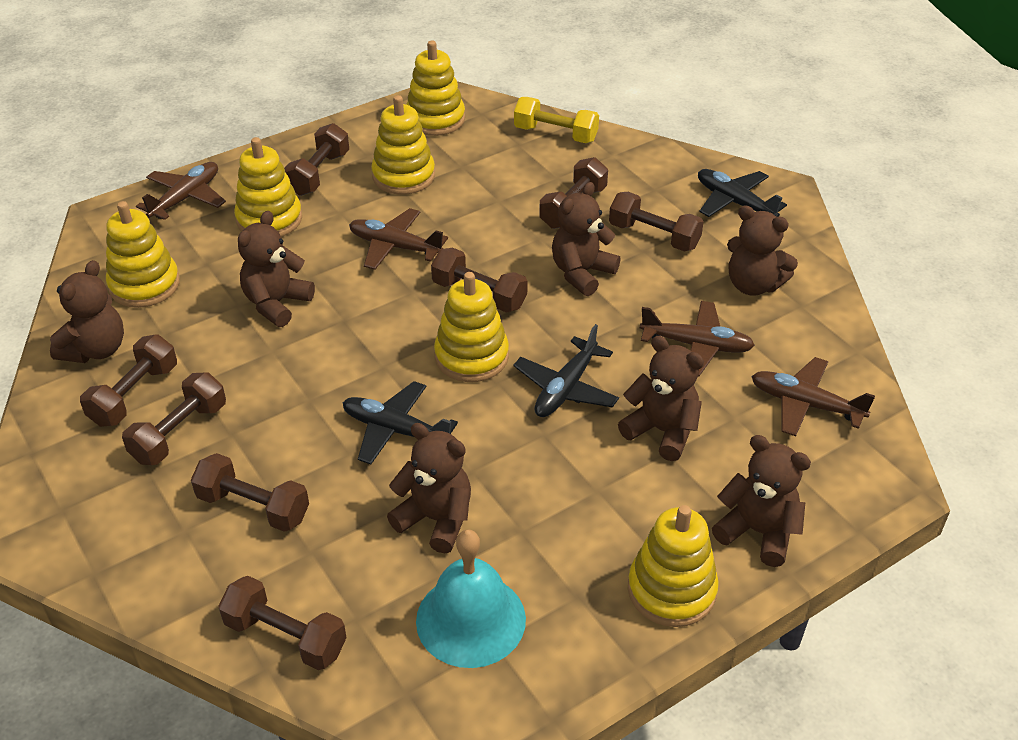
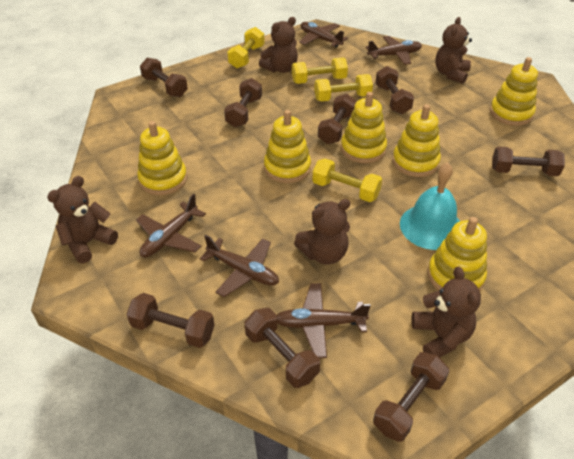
black plane: [343,381,458,464] [513,324,619,417] [698,169,787,217] = 3 -> none = 0
brown plane: [136,162,226,220] [349,208,448,270] [640,301,755,376] [751,357,875,436] = 4 -> [136,194,206,257] [199,235,279,297] [277,283,371,358] [299,22,348,47] [366,36,422,65] = 5
brown teddy bear: [50,260,124,363] [238,211,315,327] [387,423,471,553] [552,182,621,296] [618,336,704,461] [712,435,811,567] [727,205,798,296] = 7 -> [47,176,118,263] [259,17,298,73] [294,199,350,265] [411,267,481,358] [435,17,472,84] = 5
yellow dumbbell: [514,97,599,143] = 1 -> [227,27,265,69] [292,57,348,84] [312,159,382,202] [314,74,373,102] = 4

